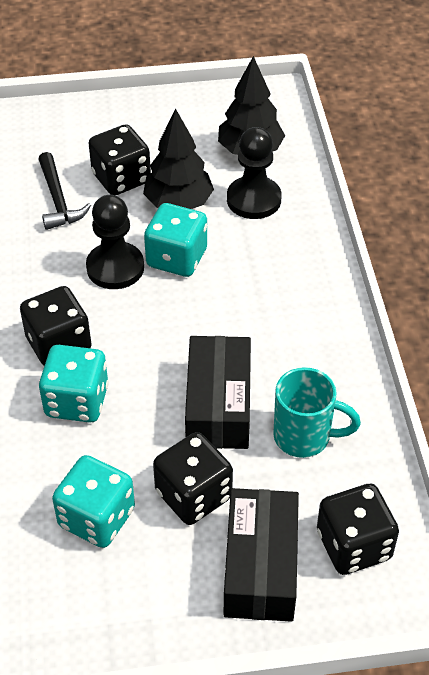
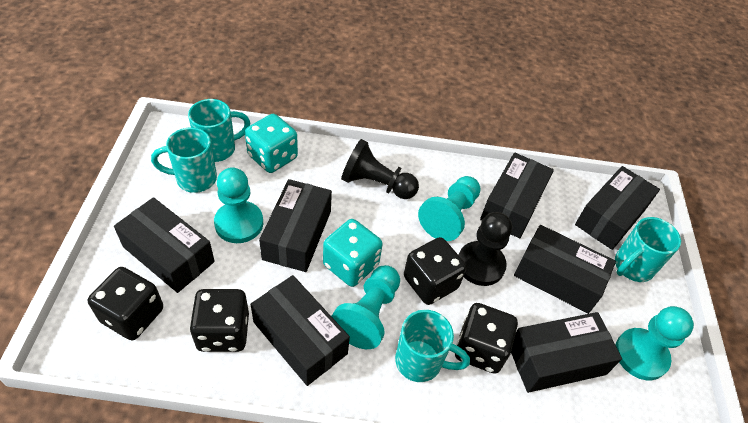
black box: [185,336,251,449] [224,488,299,622] = 2 -> [114,197,215,293] [250,275,350,386] [259,179,332,272] [480,152,554,239] [511,312,622,393] [514,225,616,314] [575,166,660,250] = 7
black hammer: [38,152,91,230] = 1 -> none = 0
black tree: [143,109,214,209] [218,56,285,155] = 2 -> none = 0
turquoise dice: [39,345,109,423] [52,455,135,548] [144,203,207,277] = 3 -> [245,114,298,173] [323,219,382,287] = 2
turquoise mug: [273,367,361,458] = 1 -> [151,127,217,193] [188,99,250,162] [395,310,470,382] [615,217,681,282] = 4
turquoise pawn: none = 0 -> [214,167,263,243] [331,265,400,349] [418,176,481,241] [616,306,694,380] = 4

